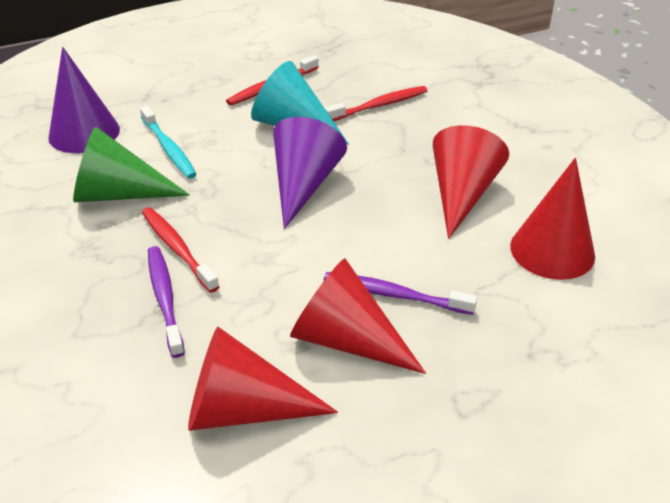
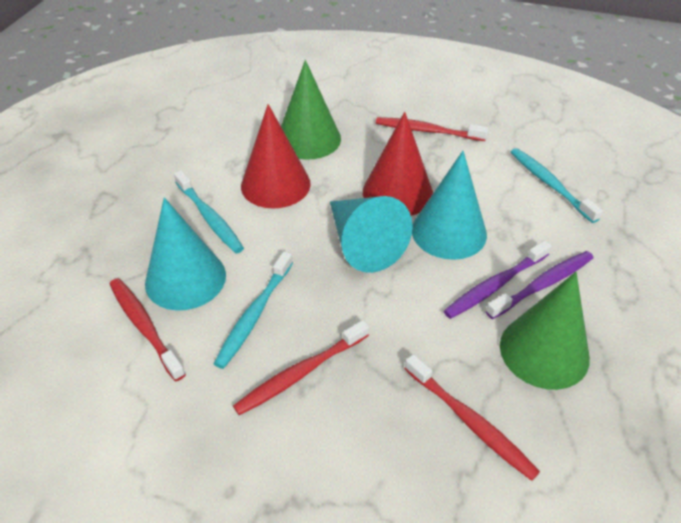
green cone: [73,126,190,202] = 1 -> [281,60,341,160] [500,272,590,390] = 2
purple cone: [48,47,120,153] [273,117,347,229] = 2 -> none = 0
red cone: [188,327,338,431] [290,259,426,374] [433,125,509,239] [510,158,595,280] = 4 -> [241,104,311,209] [363,112,433,216] = 2
red toothbrush: [142,207,220,293] [226,55,319,105] [325,86,427,121] = 3 -> [110,278,186,381] [233,320,369,415] [376,117,488,141] [405,354,540,481] = 4
turquoise cone: [251,61,349,145] = 1 -> [145,197,226,311] [330,196,413,273] [412,151,487,260] = 3
turquoise toothbrush: [140,106,197,179] = 1 -> [174,170,244,253] [214,251,293,369] [511,148,603,223] = 3

